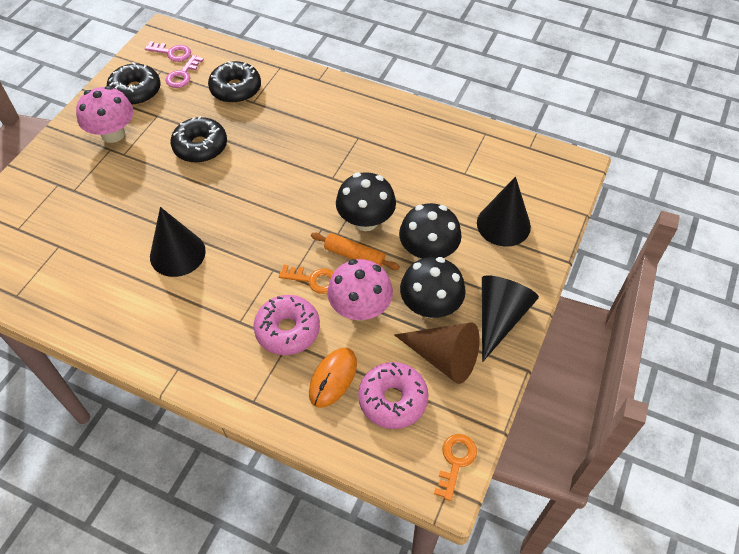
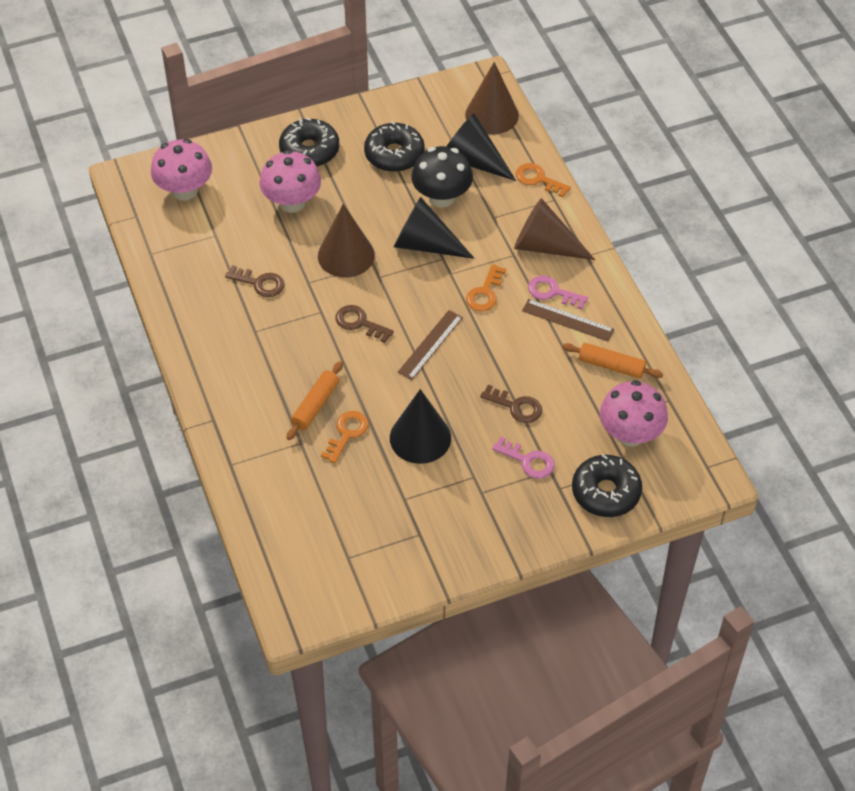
black mushroom: [336,172,396,231] [399,203,462,260] [400,257,466,318] = 3 -> [411,146,473,208] = 1
brown cone: [395,322,480,384] = 1 -> [318,204,375,278] [465,62,519,135] [514,198,595,260] = 3
brown key: none = 0 -> [225,265,284,297] [335,305,394,343] [480,384,542,423] = 3
brown ruler: none = 0 -> [398,310,463,380] [522,299,614,341] = 2
orange key: [279,265,334,294] [434,434,477,501] = 2 -> [321,411,369,463] [466,264,506,312] [516,163,571,197] = 3
orange mouse: [309,348,357,408] = 1 -> none = 0
orange rolling pin: [311,233,400,270] = 1 -> [287,361,343,440] [562,343,663,379] = 2
pink donut: [254,295,320,355] [358,362,428,429] = 2 -> none = 0
pink mushroom: [76,86,134,143] [327,259,393,321] = 2 -> [151,139,212,201] [260,150,321,213] [600,380,668,447] = 3

